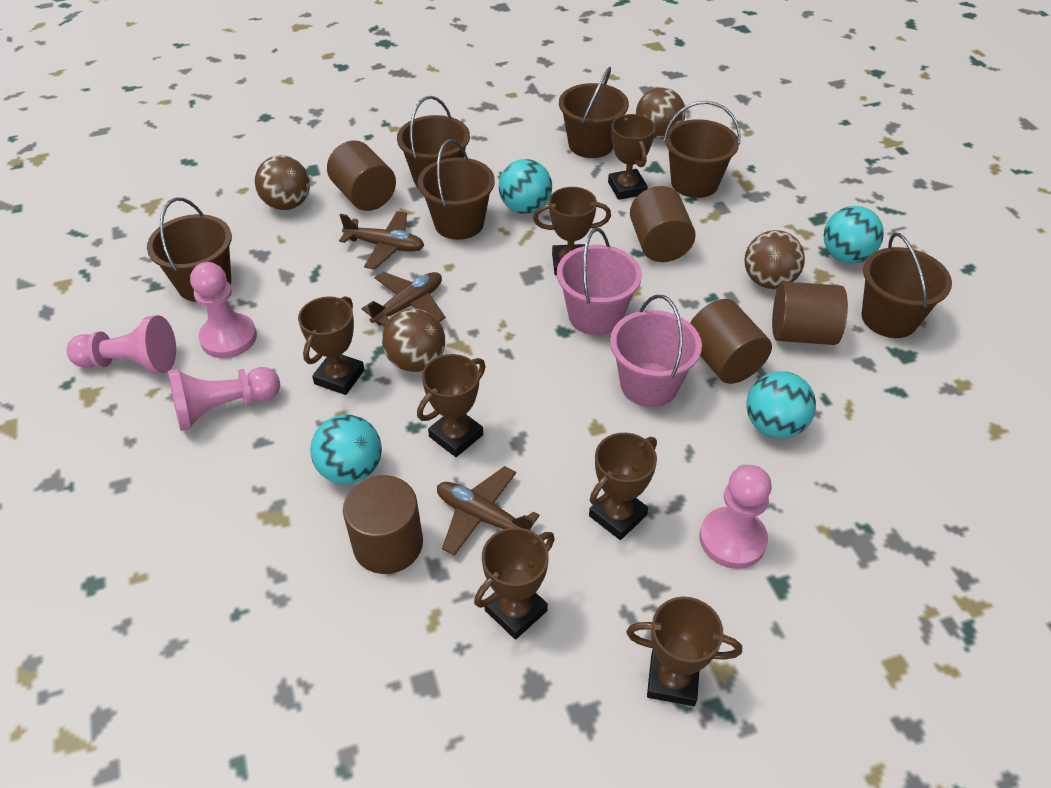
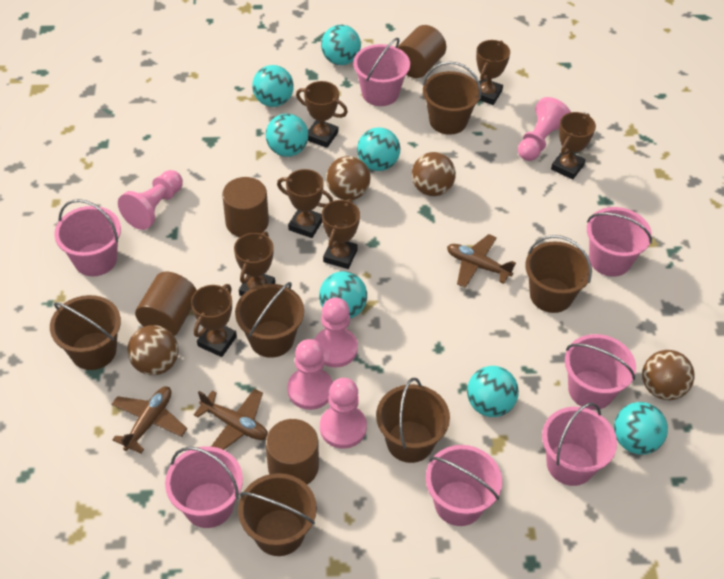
brown cylinder: [327,140,396,211] [343,475,423,574] [630,186,696,262] [690,299,772,384] [772,281,848,345] = 5 -> [135,272,197,336] [222,177,269,237] [266,419,319,485] [398,25,446,78] = 4
pink bucket: [557,228,642,335] [610,295,702,407] = 2 -> [54,199,121,277] [165,446,243,528] [353,38,410,106] [426,445,502,526] [542,403,617,486] [565,334,636,410] [587,207,652,277] = 7
pink pawn: [67,315,176,374] [168,367,280,431] [190,262,257,358] [700,465,772,569] = 4 -> [118,170,183,230] [287,339,333,410] [314,298,358,367] [320,378,367,449] [518,97,571,161] = 5
turquoise ball: [310,414,382,484] [499,159,552,214] [747,371,816,438] [824,206,884,263] = 4 -> [252,65,294,107] [266,114,309,157] [319,271,367,318] [321,25,361,65] [357,127,400,171] [467,366,519,417] [614,402,668,454] = 7

